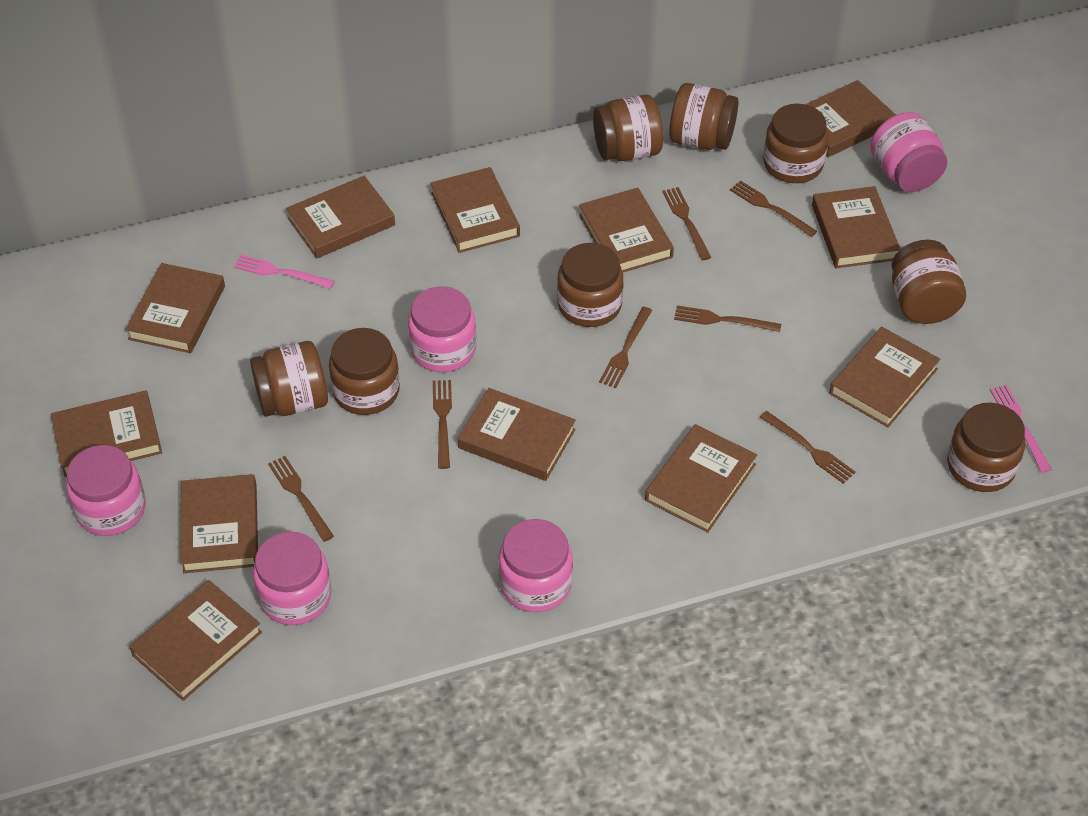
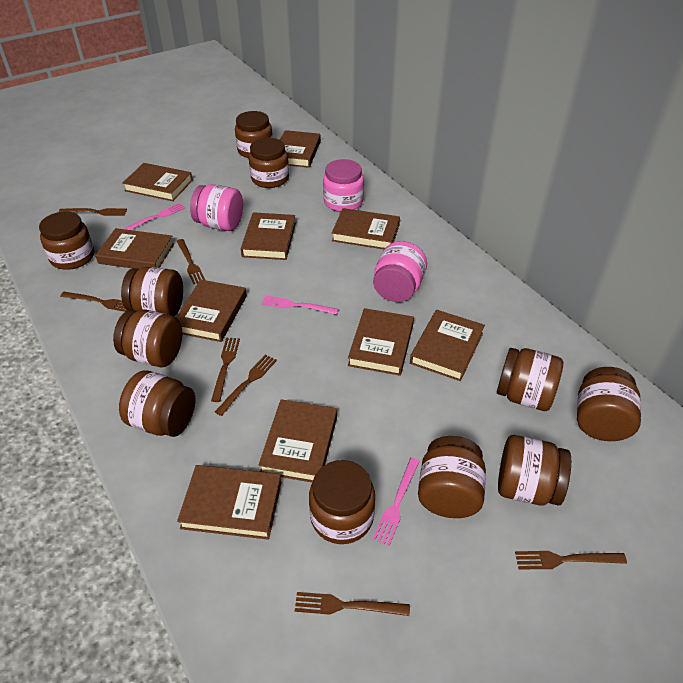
brown book: [51,390,162,477] [125,263,225,353] [129,580,262,701] [180,474,258,573] [286,176,395,259] [431,167,520,253] [458,388,576,481] [579,188,674,272] [645,424,757,533] [805,80,896,157] [812,186,900,268] [829,327,940,427] = 12 -> [95,228,174,269] [123,163,193,201] [176,280,247,342] [177,465,282,540] [241,212,296,260] [258,399,337,483] [280,130,321,168] [332,208,400,249] [348,308,414,376] [410,310,485,381] = 10
brown jar: [250,341,328,417] [329,328,400,415] [557,243,623,327] [593,95,663,161] [669,83,738,150] [763,104,828,183] [892,240,966,324] [947,403,1025,492] = 8 -> [39,212,94,270] [113,309,182,367] [119,370,196,437] [121,267,183,316] [235,111,273,158] [249,138,289,188] [309,460,375,544] [418,436,486,518] [497,348,563,411] [498,435,571,506] [577,367,641,441] = 11
pink fork: [233,255,335,289] [990,385,1052,473] = 2 -> [124,203,185,230] [261,295,339,314] [373,457,420,546] = 3
pink jar: [66,445,146,536] [253,532,331,625] [408,286,476,372] [498,519,573,612] [870,112,947,192] = 5 -> [190,184,243,231] [323,159,364,212] [373,241,427,302] = 3

